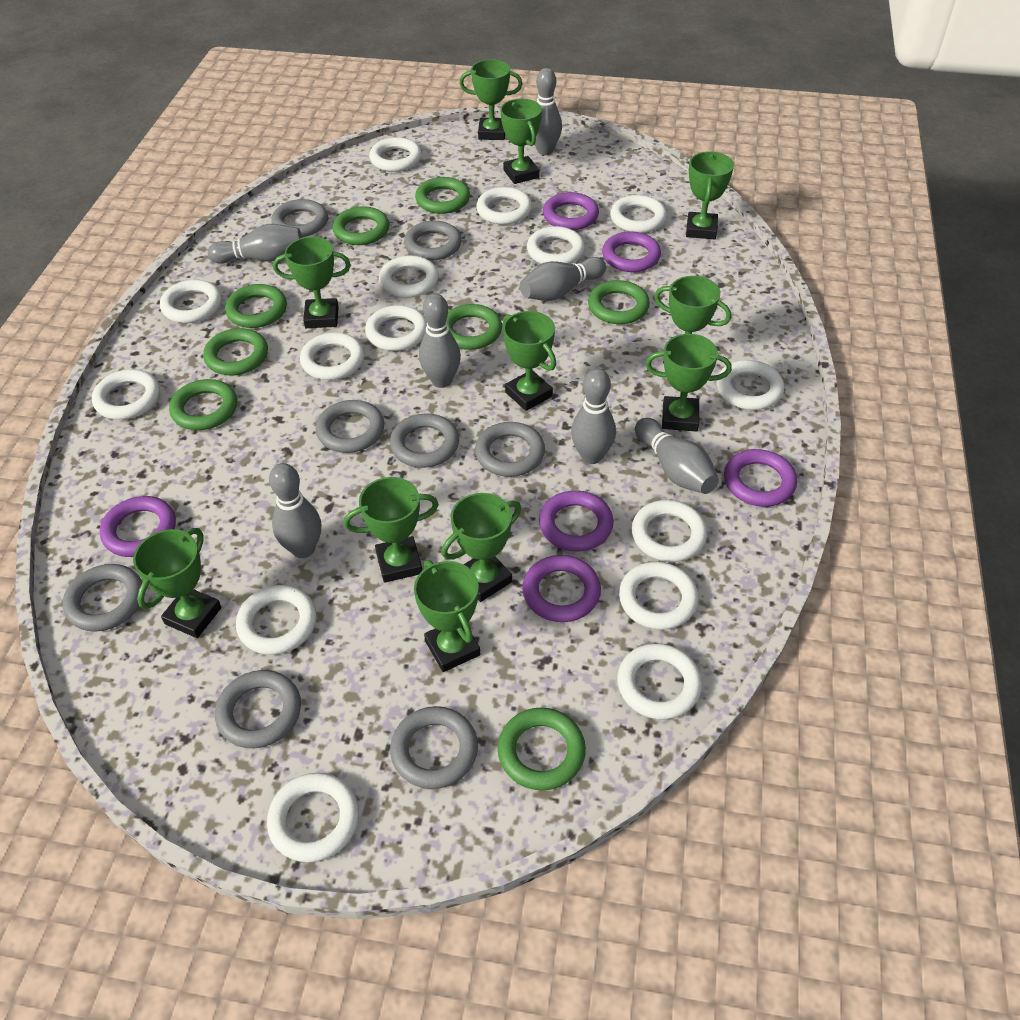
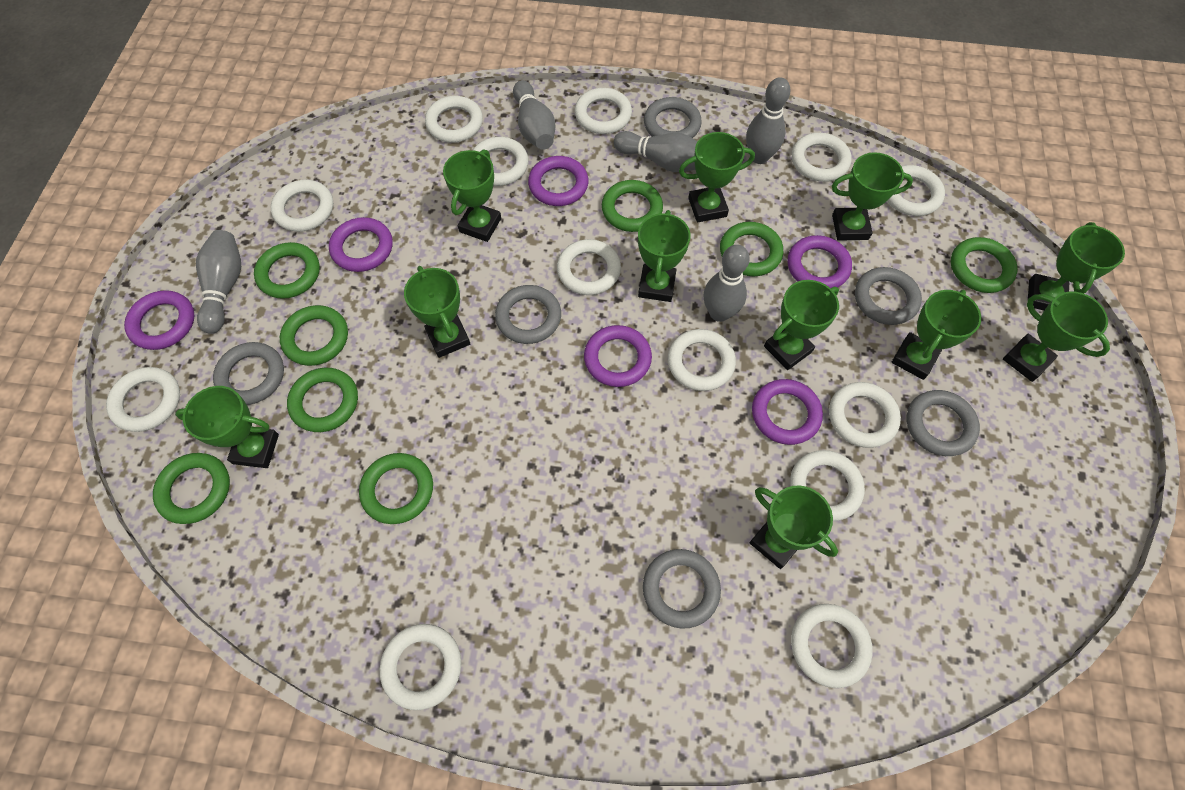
grey bowling pin: [208,224,302,264] [269,463,321,558] [419,294,461,388] [520,257,606,301] [535,68,562,155] [571,369,616,464] [635,418,719,494] = 7 -> [196,230,241,334] [513,81,555,150] [614,131,697,172] [704,245,750,322] [746,77,790,164] = 5
grey ring: [63,564,142,632] [215,670,301,748] [271,199,328,237] [316,400,384,453] [390,414,459,468] [390,706,478,789] [404,221,462,260] [475,422,545,477] = 8 -> [213,342,284,405] [495,285,561,344] [643,549,721,629] [644,97,702,138] [855,267,922,325] [906,390,980,456] = 6
white ring: [92,369,160,420] [160,280,222,323] [236,585,317,655] [267,773,359,862] [300,332,364,380] [365,305,427,351] [369,137,422,172] [379,255,439,298] [476,187,532,225] [527,226,585,264] [610,195,667,233] [617,643,702,720] [619,562,698,630] [632,500,707,562] [717,360,784,410] = 15 -> [106,367,180,432] [271,180,333,232] [380,624,461,710] [425,96,483,143] [473,137,529,186] [557,239,621,295] [575,88,632,134] [668,329,736,391] [790,450,865,521] [791,604,873,688] [792,133,852,182] [829,382,901,448] [887,165,945,216] = 13

